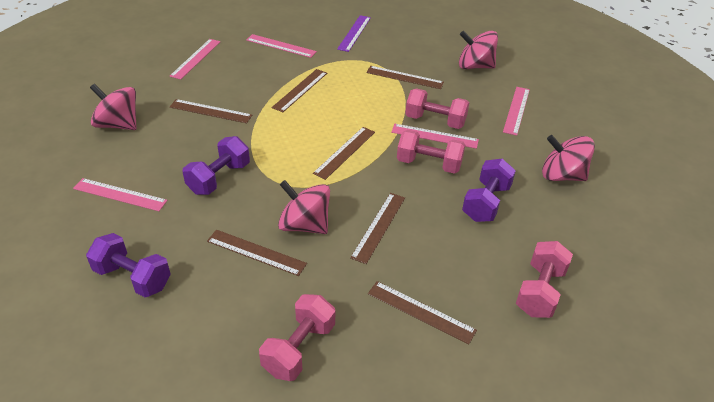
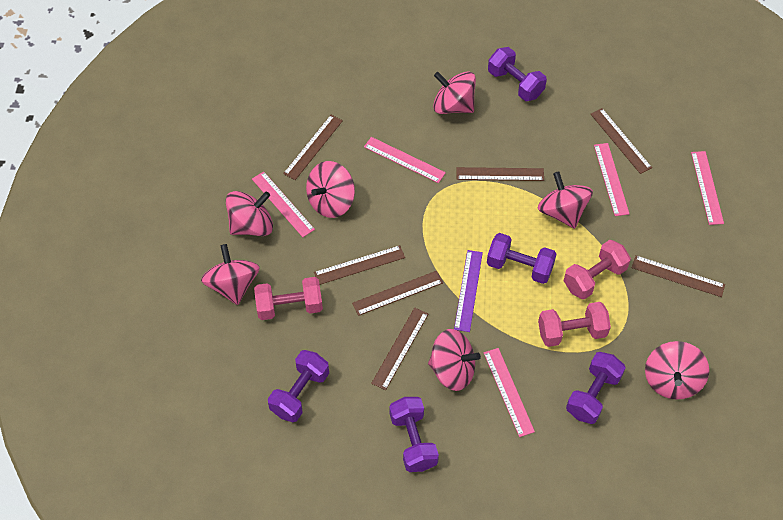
pink dumbbell: [259,294,335,381] [397,130,465,174] [405,89,469,129] [516,241,573,318] = 4 -> [254,277,323,320] [538,302,611,347] [564,240,631,300] = 3
pink spinning top: [90,84,137,130] [278,180,330,234] [459,31,498,69] [542,135,595,181] = 4 -> [201,244,260,305] [226,191,273,236] [306,161,355,218] [428,329,481,391] [433,72,476,114] [538,171,593,229] [645,341,709,399] = 7
purple dumbbell: [86,233,171,297] [183,136,250,195] [462,159,516,222] = 3 -> [268,350,329,422] [389,397,439,472] [487,233,556,284] [488,47,547,101] [566,352,626,424] = 5

